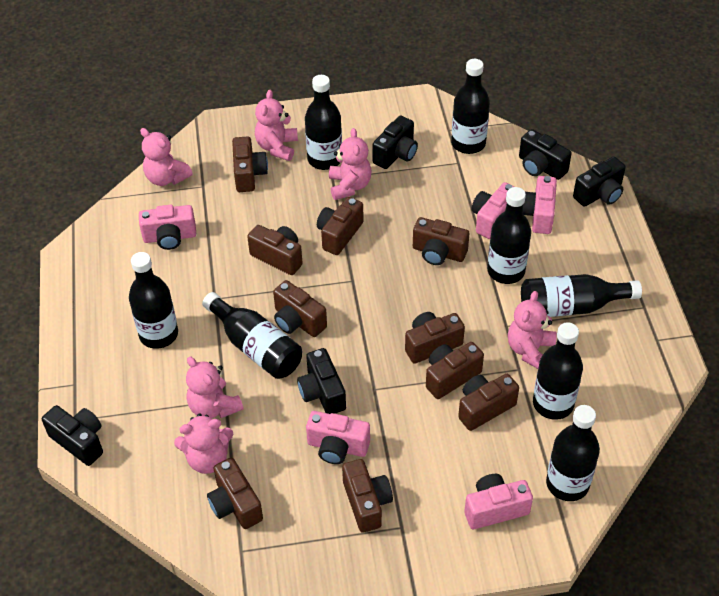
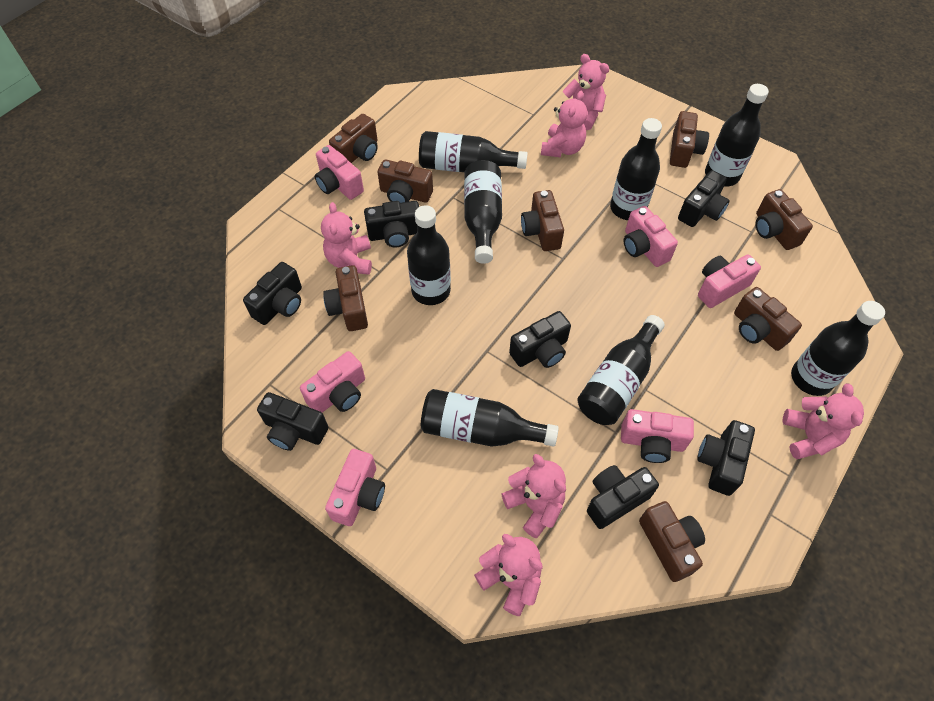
black camera: [42,405,103,466] [297,348,346,414] [372,116,418,169] [519,129,572,180] [573,157,626,207] = 5 -> [243,262,302,325] [257,392,328,451] [364,201,419,247] [509,311,571,368] [587,465,659,529] [678,170,730,227] [697,420,755,496] = 7
brown camera: [207,458,263,529] [232,136,268,192] [247,225,303,275] [273,280,327,337] [317,197,364,255] [342,459,393,533] [405,312,465,364] [413,217,469,265] [426,342,484,399] [458,374,519,431] = 10 -> [323,265,368,331] [329,114,378,163] [378,159,433,203] [521,190,564,251] [639,501,705,582] [670,111,709,168] [734,287,802,351] [755,189,813,250] = 8
pink camera: [139,205,196,250] [306,411,370,464] [464,474,533,529] [472,182,515,239] [523,176,557,234] = 5 -> [300,351,365,413] [315,145,364,200] [325,449,385,526] [621,409,694,463] [624,206,678,267] [698,255,761,308] = 6

